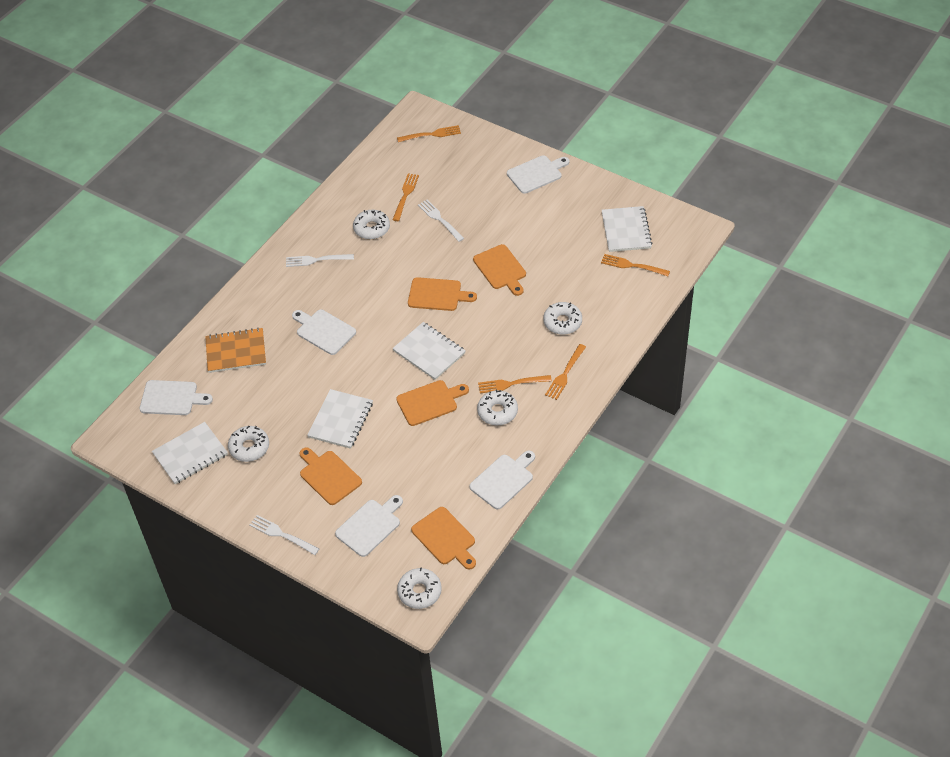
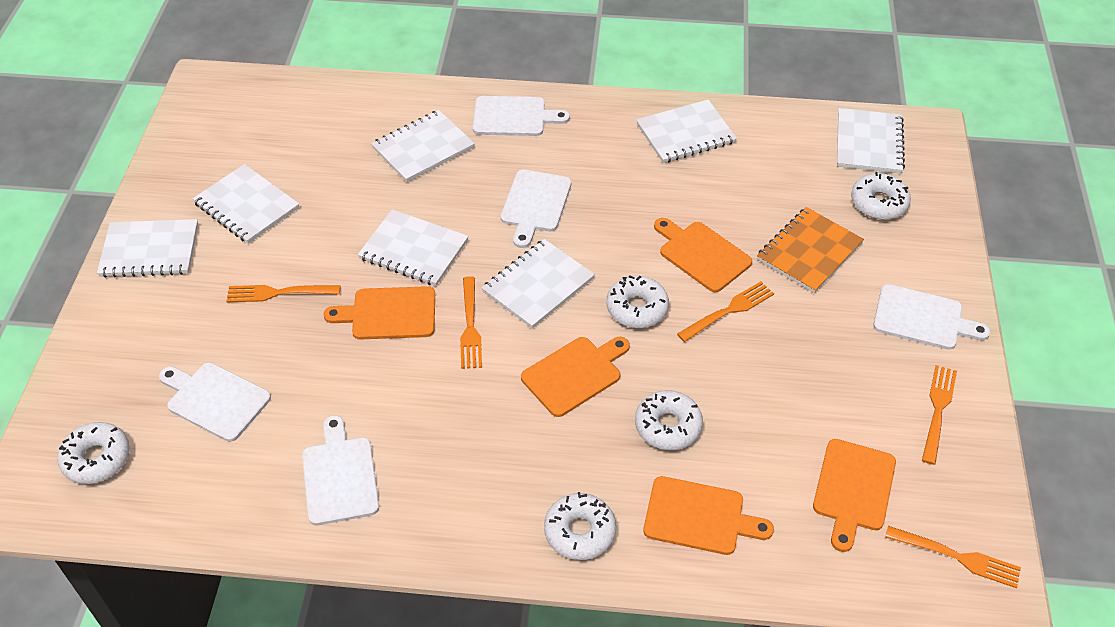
white fork: [249,515,319,555] [286,254,354,267] [418,200,464,242] = 3 -> none = 0
white notebook: [152,422,228,484] [307,389,373,449] [392,322,466,380] [602,206,653,252] = 4 -> [97,219,198,278] [192,164,299,244] [358,209,468,286] [371,110,475,182] [481,239,595,329] [636,99,737,163] [837,108,905,174] = 7

